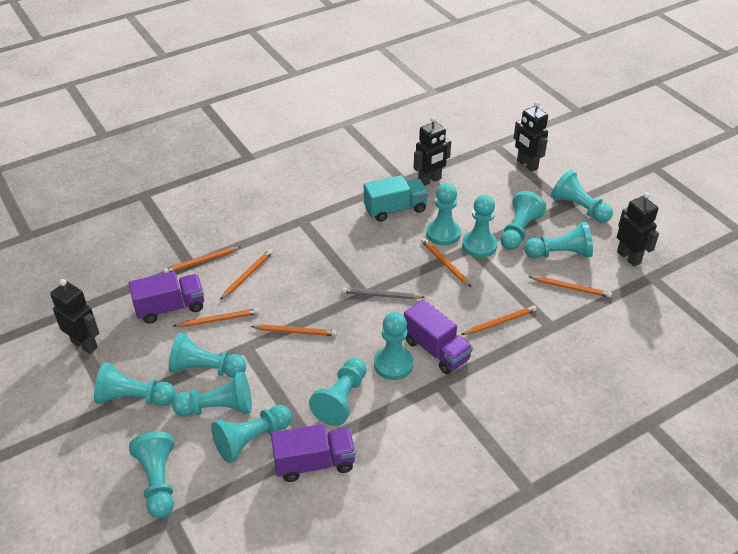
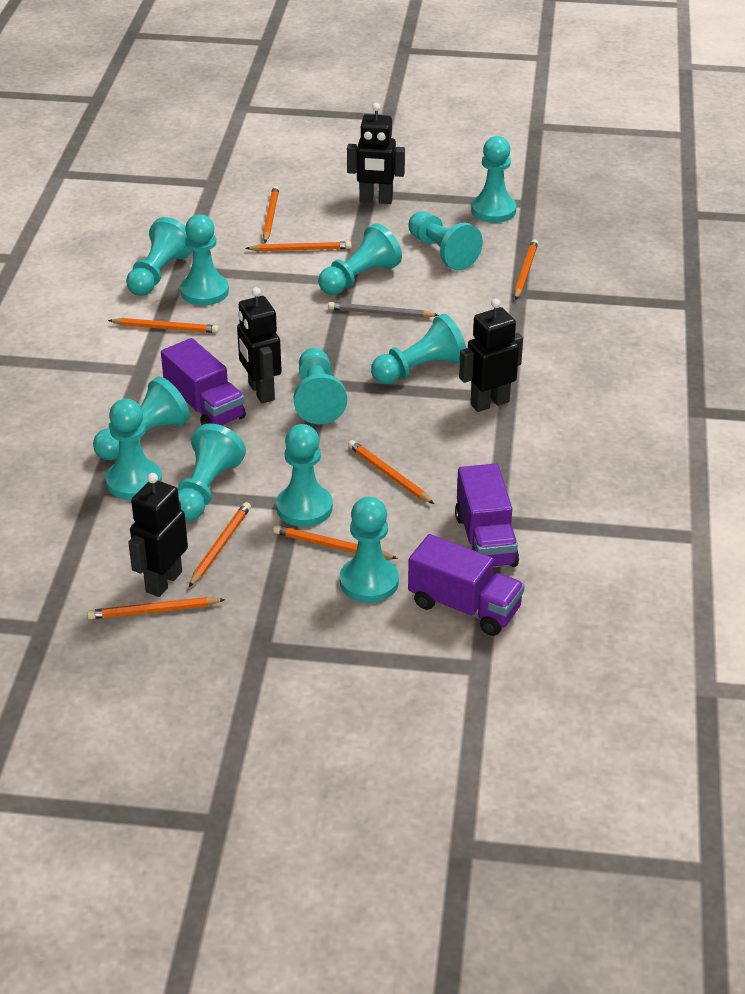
orange pencil: [163,247,241,273] [174,308,259,327] [220,249,273,300] [250,324,337,336] [421,238,471,287] [461,306,537,335] [529,276,612,298] = 7 -> [87,597,225,619] [108,318,219,333] [189,502,251,587] [245,241,351,252] [263,186,279,242] [273,525,398,559] [348,440,434,504] [515,239,538,300] = 8
turquoise truck: [364,175,428,222] = 1 -> none = 0

